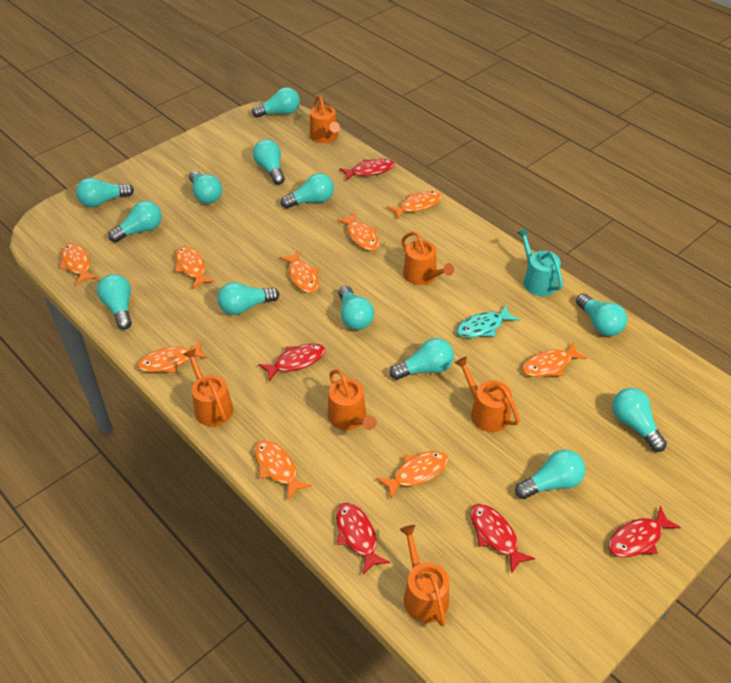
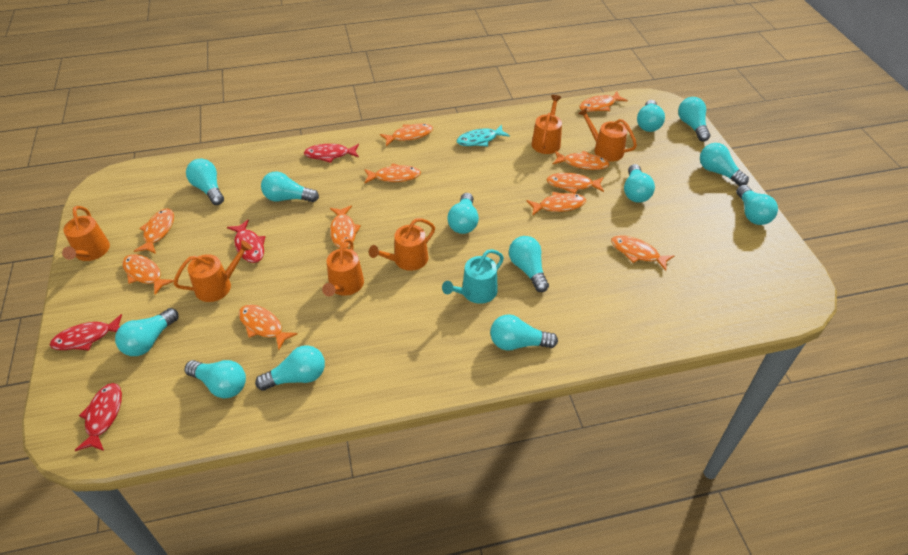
orange fish: [59,243,98,286] [137,341,207,373] [175,246,214,289] [254,440,312,500] [280,251,319,293] [337,213,379,251] [376,451,448,500] [387,191,442,219] [522,342,587,377] = 9 -> [122,254,174,295] [134,208,174,254] [239,304,298,350] [330,205,361,248] [364,163,421,183] [380,123,433,146] [527,192,586,216] [546,173,604,193] [552,151,610,170] [579,91,628,112] [611,235,674,271] = 11
red fish: [258,343,325,382] [336,503,390,574] [339,159,394,181] [470,504,535,574] [608,506,681,557] = 5 -> [50,314,122,350] [75,383,122,451] [227,220,265,263] [304,144,359,163] = 4

